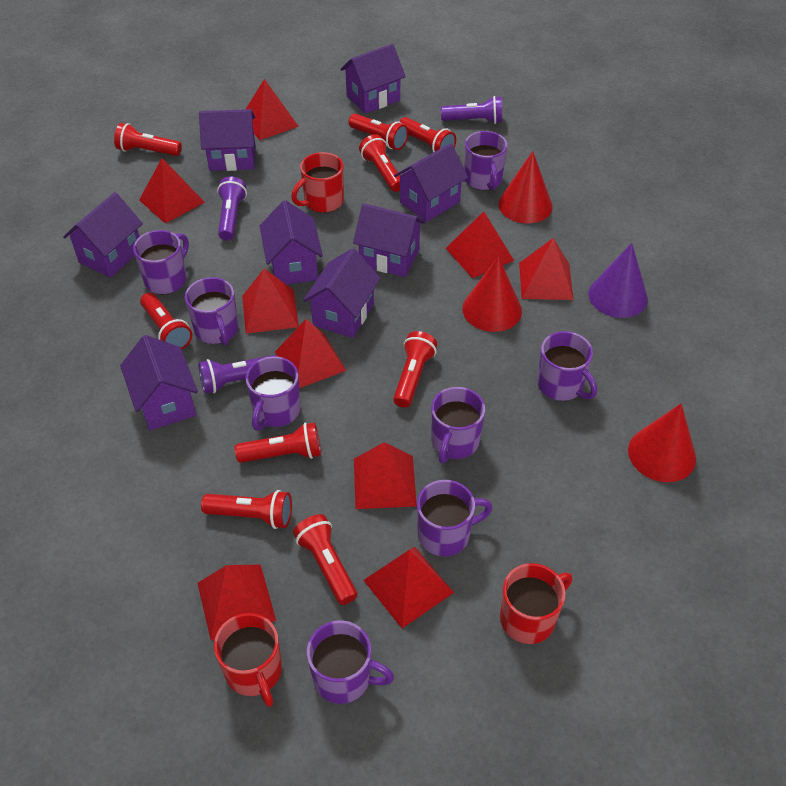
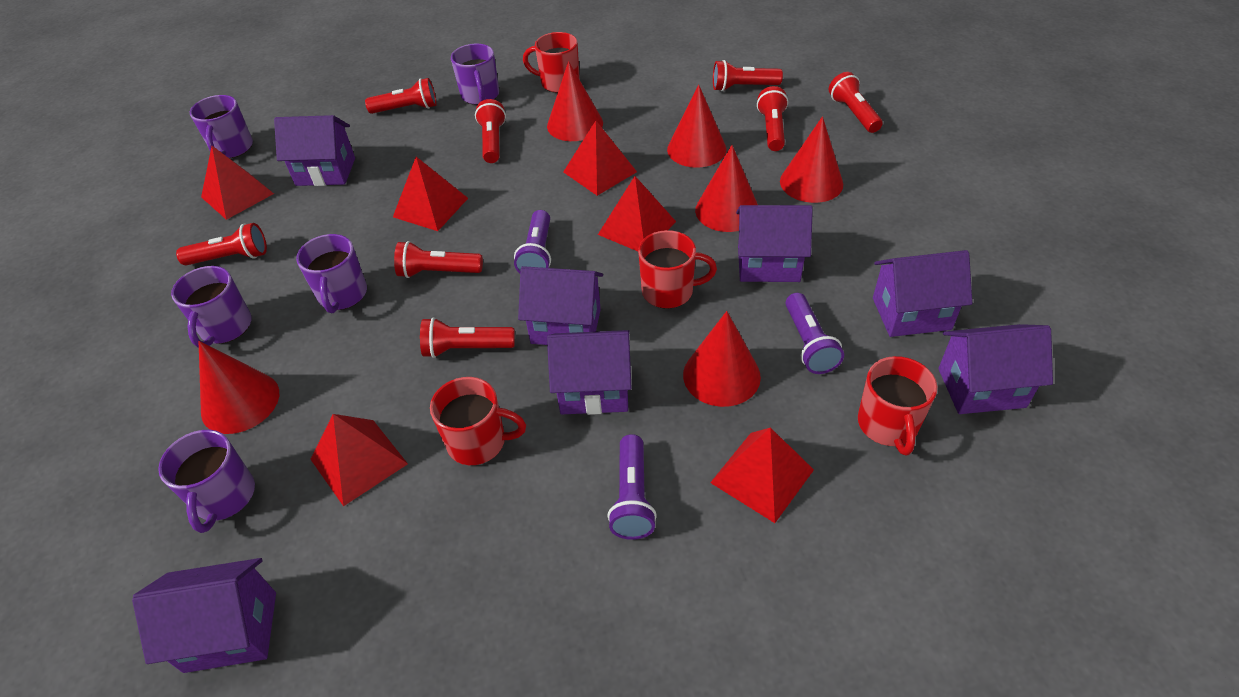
purple cone: [588,243,648,318] = 1 -> none = 0
purple house: [63,192,143,278] [120,335,198,431] [199,109,256,171] [260,200,323,285] [303,248,381,338] [340,44,406,114] [353,203,425,277] [394,143,468,222] = 8 -> [132,558,276,673] [274,115,355,186] [518,266,603,345] [547,330,632,415] [736,205,813,282] [873,250,972,337] [938,324,1053,414] = 7
purple mug: [133,230,189,295] [185,277,238,345] [246,356,301,431] [307,620,394,704] [417,480,493,556] [431,387,485,463] [464,131,507,190] [537,331,597,401] = 8 -> [158,430,255,533] [171,266,251,348] [190,95,253,158] [296,234,367,313] [451,44,499,105] = 5
red cone: [462,256,522,332] [498,151,553,223] [628,404,696,482] = 3 -> [199,341,279,434] [547,61,603,141] [667,85,726,168] [683,311,761,407] [695,145,758,232] [780,116,843,203] = 6
red flashlight: [114,123,182,156] [140,293,192,349] [201,490,292,529] [235,422,321,463] [293,514,357,605] [348,114,408,150] [359,134,400,192] [393,331,437,408] [399,117,456,153] = 9 -> [176,223,267,266] [365,78,437,114] [394,241,483,278] [420,318,515,358] [475,99,506,163] [713,60,783,91] [757,86,788,151] [829,72,883,133] = 8
red mug: [214,613,282,707] [291,152,344,213] [500,563,572,644] = 3 -> [430,377,526,465] [523,32,580,93] [638,230,717,309] [858,356,937,455] = 4
red pyramid: [139,158,205,224] [198,564,276,640] [242,269,299,334] [246,79,299,140] [275,319,347,388] [354,442,417,509] [364,547,454,628] [446,211,514,278] [519,238,574,300] = 9 -> [201,146,274,220] [311,414,408,507] [393,157,468,231] [563,121,637,196] [598,176,676,251] [710,428,814,523] = 6

